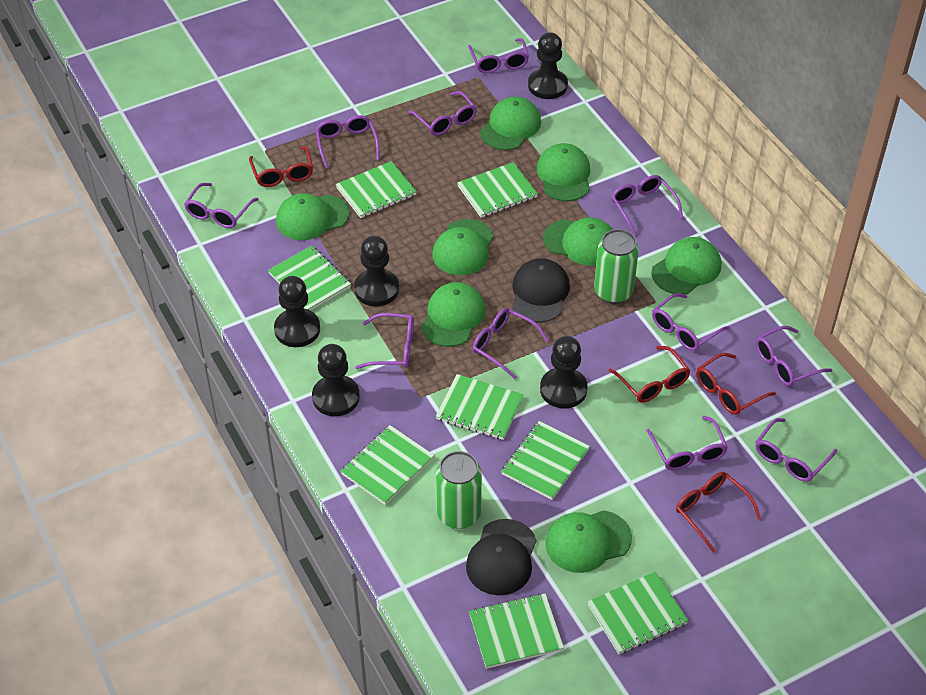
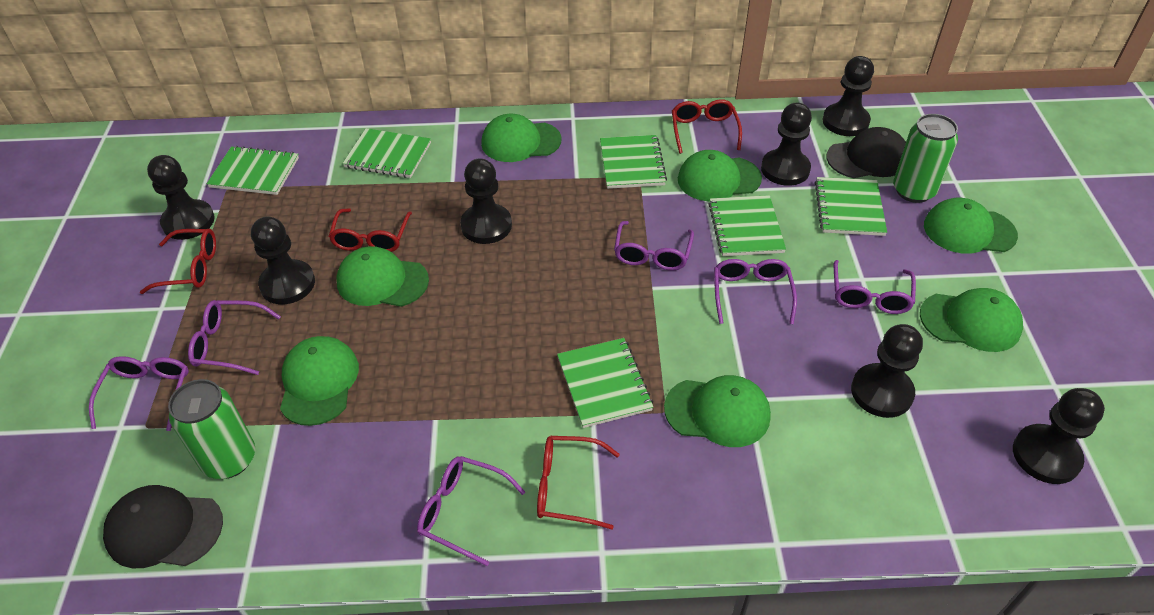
black pawn: [274,276,320,347] [312,344,360,416] [354,235,399,306] [528,32,568,99] [540,336,588,408] = 5 -> [147,155,215,240] [251,217,315,304] [460,158,512,244] [761,103,812,186] [823,56,874,136] [851,324,923,418] [1013,388,1105,484] = 7
green cap: [276,193,349,240] [421,282,486,347] [432,219,494,275] [480,97,541,150] [537,143,590,201] [543,218,613,266] [545,510,632,573] [652,237,721,294] = 8 -> [280,336,359,426] [336,246,429,307] [481,114,562,162] [664,375,771,447] [678,150,762,201] [920,288,1023,352] [924,198,1018,254] = 7
green notebook: [268,245,351,311] [336,161,417,218] [341,425,434,505] [436,374,524,440] [457,162,538,218] [469,593,564,669] [501,421,590,500] [587,571,689,654] = 8 -> [207,146,299,195] [343,128,431,178] [557,338,653,428] [600,135,667,189] [708,195,786,256] [815,177,887,236] = 6
purple glasses: [184,183,259,228] [316,115,379,169] [355,313,414,369] [408,91,477,136] [468,38,529,73] [473,308,549,379] [611,175,683,236] [646,416,728,471] [652,293,730,351] [756,326,832,386] [756,418,837,482] = 11 -> [89,356,189,431] [188,300,281,375] [417,456,525,566] [614,221,694,271] [714,259,797,324] [834,260,916,314] = 6

